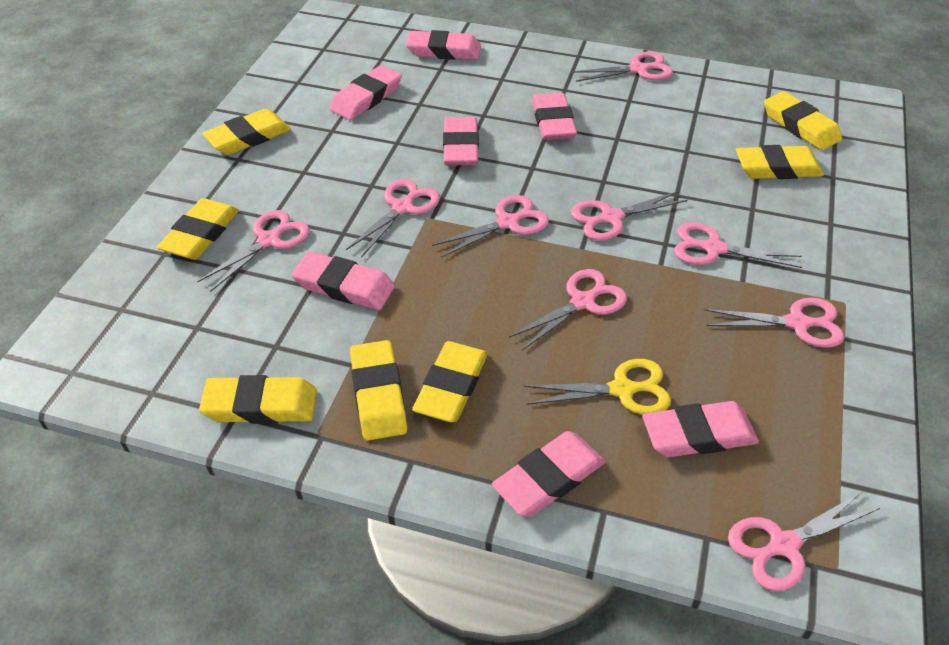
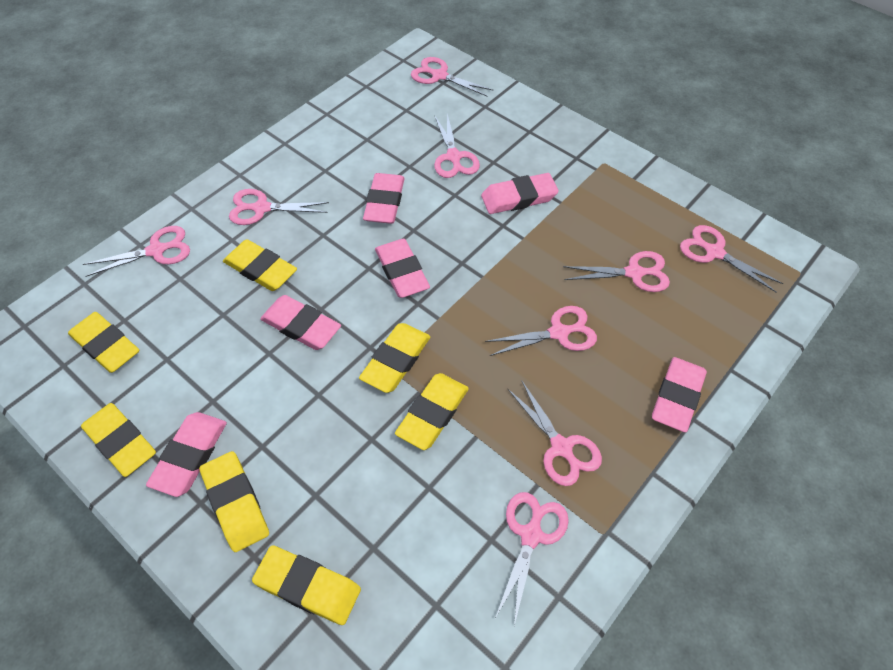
pink eraser: [292,251,395,310] [330,65,402,120] [406,30,481,60] [443,117,479,165] [492,431,605,517] [532,93,577,140] [642,401,759,457] = 7 -> [146,412,227,497] [260,295,341,350] [363,173,405,224] [375,239,430,298] [481,173,559,214] [652,357,707,432] = 6
yellow scissors: [524,359,671,415] = 1 -> none = 0

